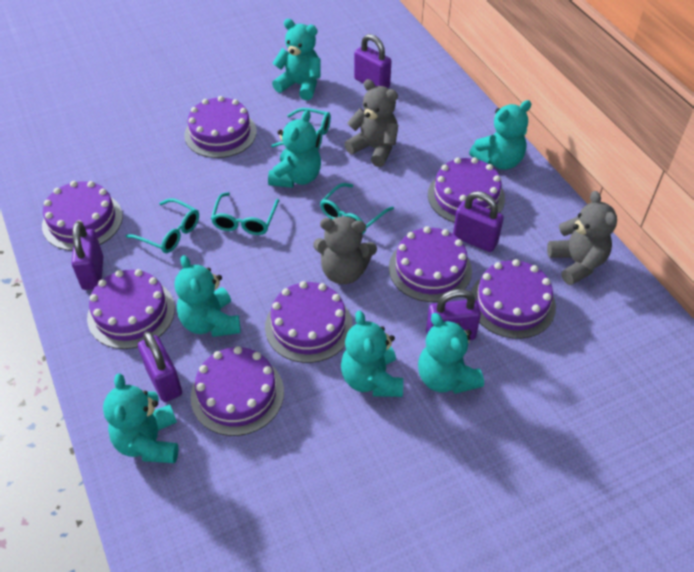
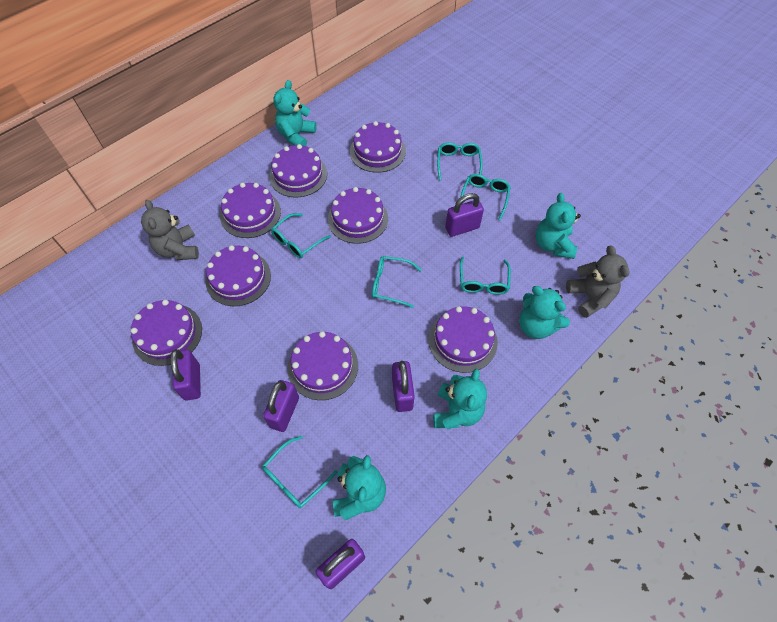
grey teddy bear: [313,216,377,284] [344,79,398,167] [547,191,617,285] = 3 -> [141,200,199,260] [566,245,630,318] = 2
turquoise glasses: [126,198,199,253] [211,192,279,235] [271,108,331,150] [320,183,394,234] = 4 -> [262,436,338,508] [271,213,331,258] [372,256,422,308] [437,142,483,181] [460,174,511,221] [460,257,511,295] = 6
turquoise teddy bear: [103,373,179,463] [175,255,241,337] [268,110,321,188] [272,19,321,100] [341,311,403,397] [418,313,484,394] [469,100,532,170] = 7 -> [273,80,317,146] [333,455,386,520] [433,369,487,429] [519,286,570,339] [536,193,581,259] = 5

